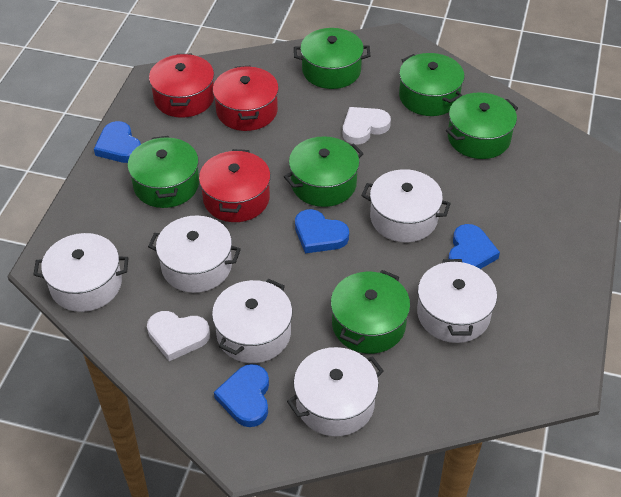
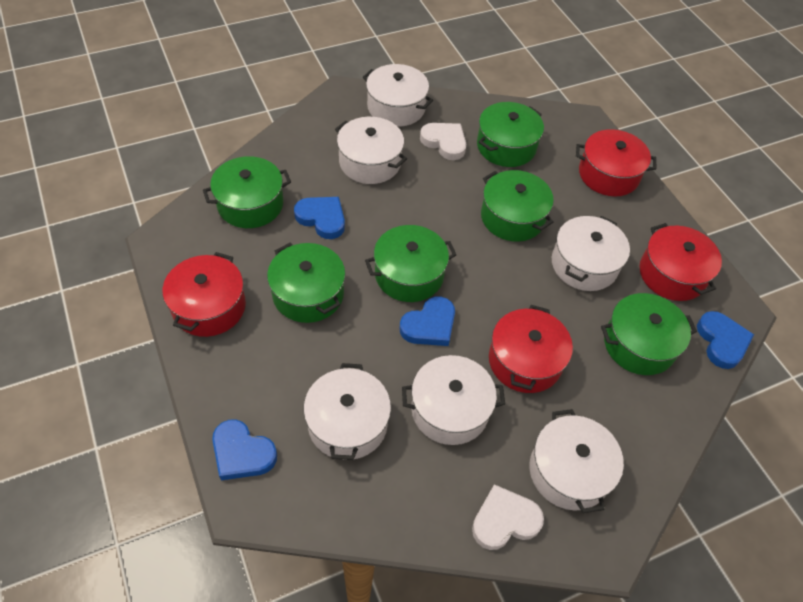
red pot: [149,54,214,118] [199,149,271,222] [213,66,279,131] = 3 -> [163,252,246,337] [489,305,573,393] [576,129,657,197] [640,223,722,301] = 4

